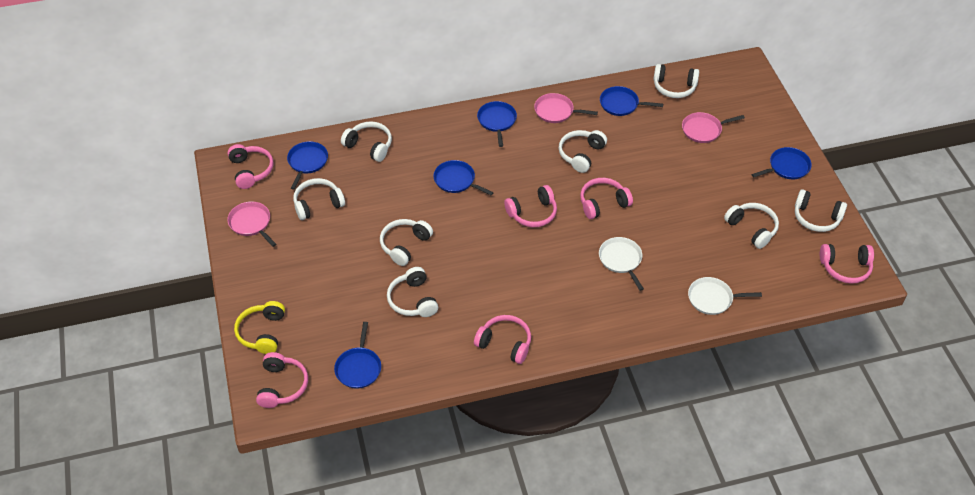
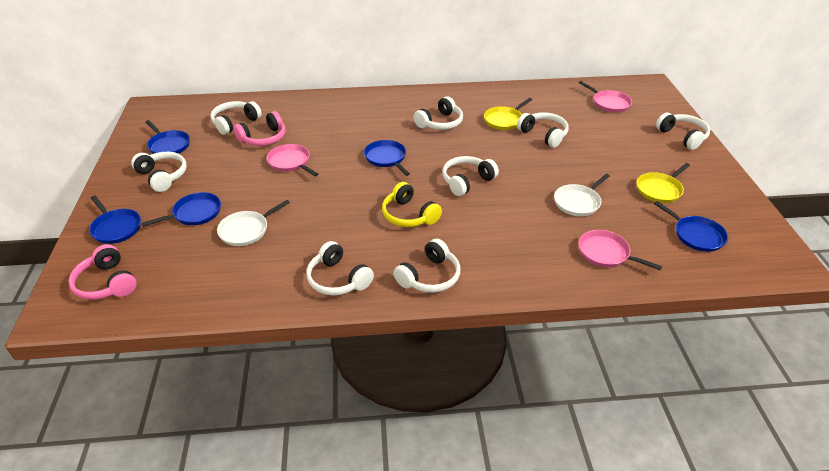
blue pan: [287,141,328,190] [334,322,381,389] [434,160,494,196] [477,101,517,147] [600,86,663,116] [752,147,812,179] = 6 -> [89,196,141,244] [142,192,221,227] [146,120,190,154] [364,140,410,176] [654,201,728,252] = 5
pink headphones: [228,144,274,189] [256,352,308,408] [474,315,531,364] [504,185,557,227] [580,178,633,219] [820,244,874,284] = 6 -> [68,244,137,300] [234,111,286,146] = 2
yellow pan: none = 0 -> [484,98,532,130] [636,163,690,203] = 2

